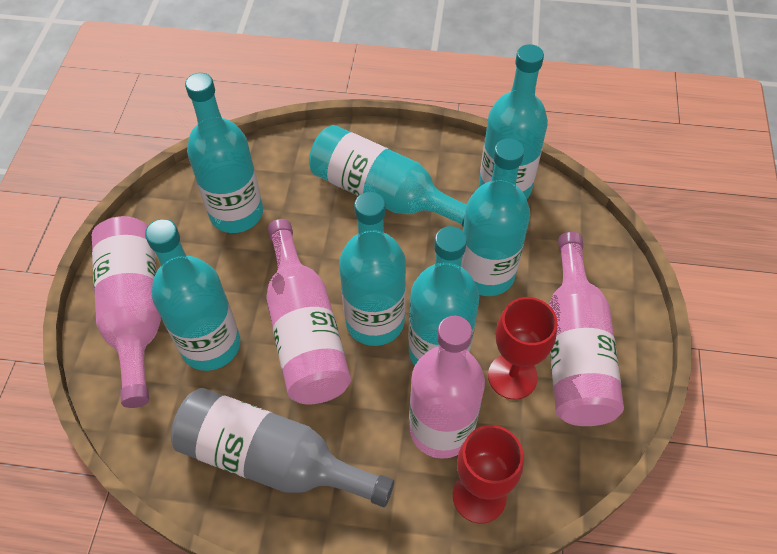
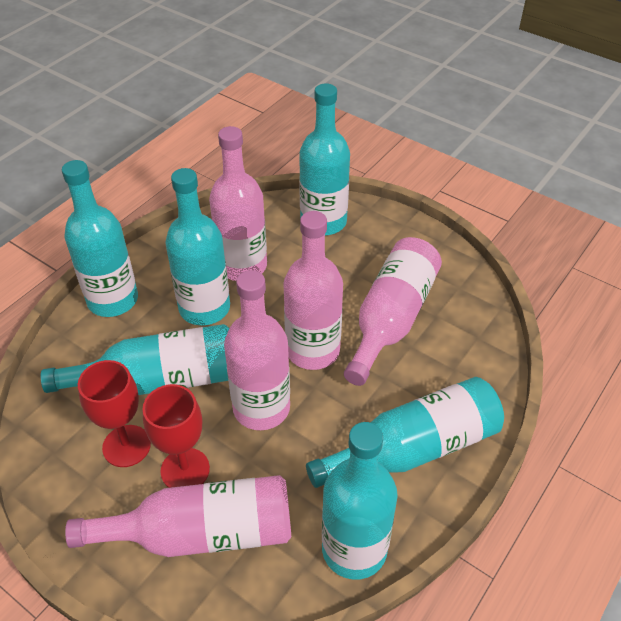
grey bottle: [171,388,394,507] = 1 -> none = 0
pink bottle: [92,216,161,408] [266,219,351,405] [409,316,485,459] [549,232,624,426] = 4 -> [65,475,291,557] [209,126,267,281] [224,270,290,430] [283,211,343,370] [344,237,442,386] = 5
turquoise bottle: [145,219,240,371] [185,73,263,233] [309,125,467,227] [339,192,406,346] [408,226,479,366] [461,138,530,296] [479,44,548,199] = 7 -> [40,324,230,395] [62,160,138,317] [165,168,230,325] [299,83,350,235] [306,377,504,488] [322,422,398,580] = 6

